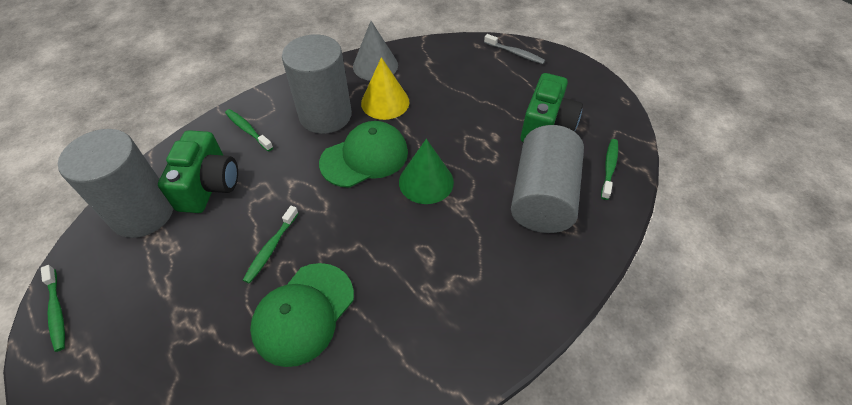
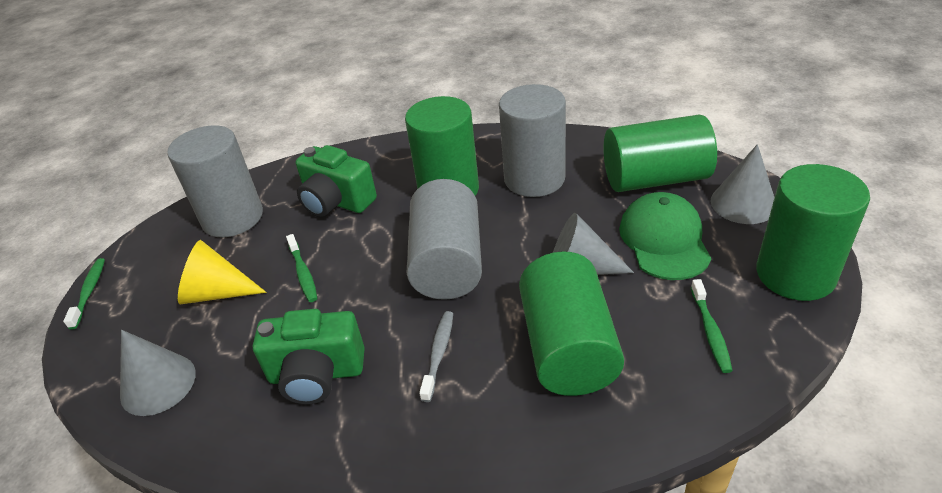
green cap: [250,263,354,367] [319,121,408,188] = 2 -> [619,192,712,280] = 1
green cone: [399,139,454,204] = 1 -> none = 0
green cylinder: none = 0 -> [405,96,479,196] [519,251,624,396] [603,114,717,192] [756,164,870,301] = 4
green toothbrush: [41,265,65,352] [225,109,273,151] [243,206,299,284] [601,139,618,200] = 4 -> [63,258,105,329] [286,234,318,302] [691,279,733,373] = 3
grey cone: [353,21,398,81] = 1 -> [120,330,196,416] [553,213,634,275] [710,144,775,224] = 3

